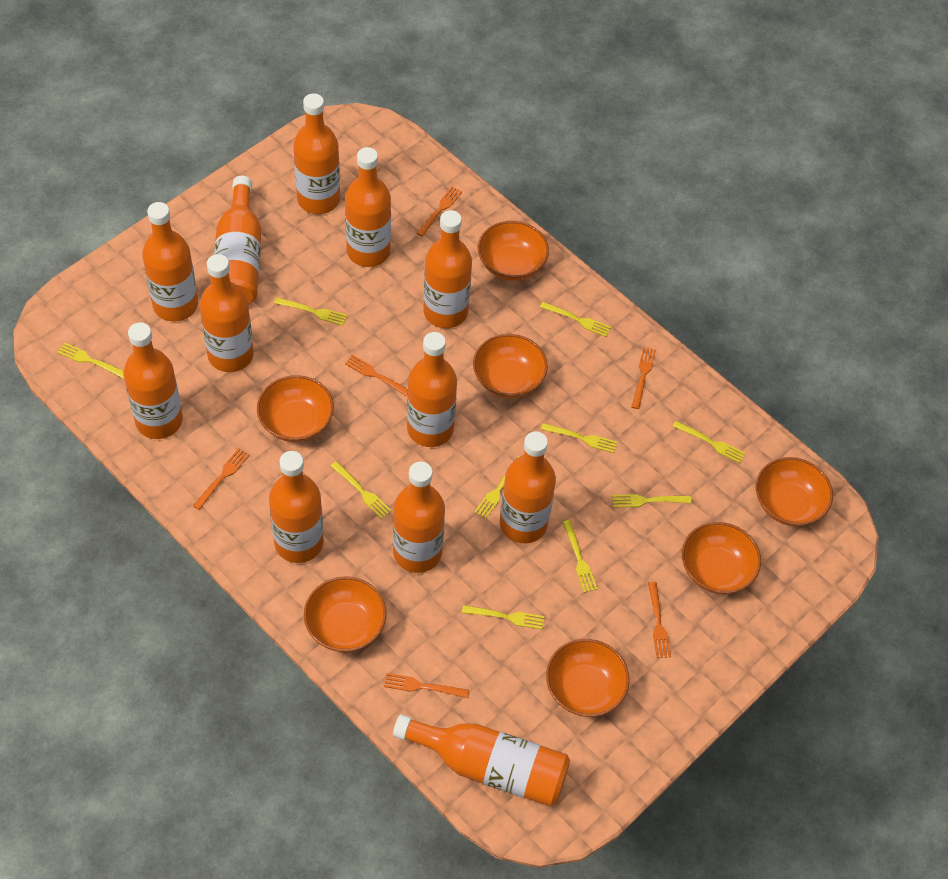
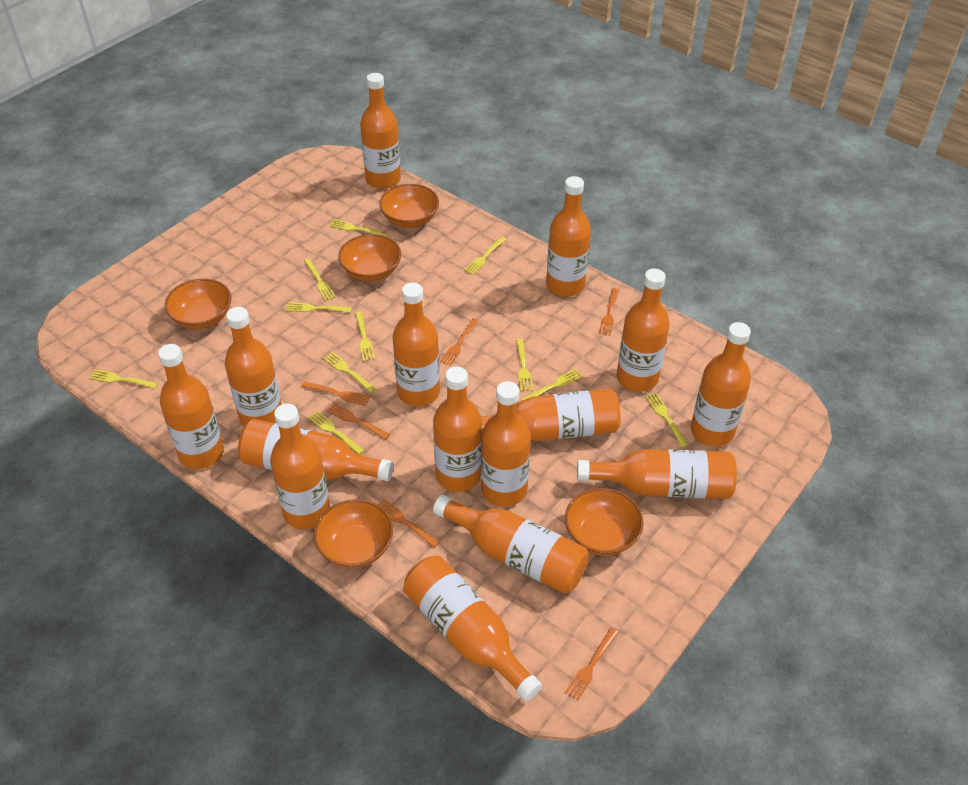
orange bottle: [123,322,183,439] [142,202,198,322] [199,254,254,372] [214,176,261,305] [269,451,324,563] [293,93,340,214] [345,147,391,267] [393,462,445,573] [393,714,570,807] [407,332,457,447] [424,210,472,328] [500,432,556,543] = 12 -> [158,344,224,469] [225,307,282,426] [238,419,394,481] [270,404,330,529] [360,73,401,189] [393,283,440,406] [403,556,542,701] [433,366,482,492] [433,494,589,594] [481,381,531,507] [481,388,621,441] [546,176,591,297] [577,449,737,499] [617,269,670,392] [691,322,751,447] = 15
orange bowl: [257,375,334,442] [304,576,387,652] [473,334,548,398] [478,221,549,281] [546,639,630,717] [682,522,761,594] [756,457,833,526] = 7 -> [164,278,232,329] [314,499,393,569] [338,234,401,282] [379,184,439,228] [565,488,644,556] = 5
yellow fork: [57,343,124,379] [274,297,347,325] [331,461,392,519] [462,605,545,630] [474,456,520,519] [540,302,611,337] [541,423,617,453] [562,520,597,593] [612,494,691,507] [673,421,746,463] = 10 -> [89,369,158,388] [286,302,352,312] [304,258,336,301] [308,411,364,455] [323,352,376,393] [329,219,388,237] [355,311,375,361] [464,236,506,275] [516,339,533,391] [521,369,583,401] [645,393,688,447] = 11

